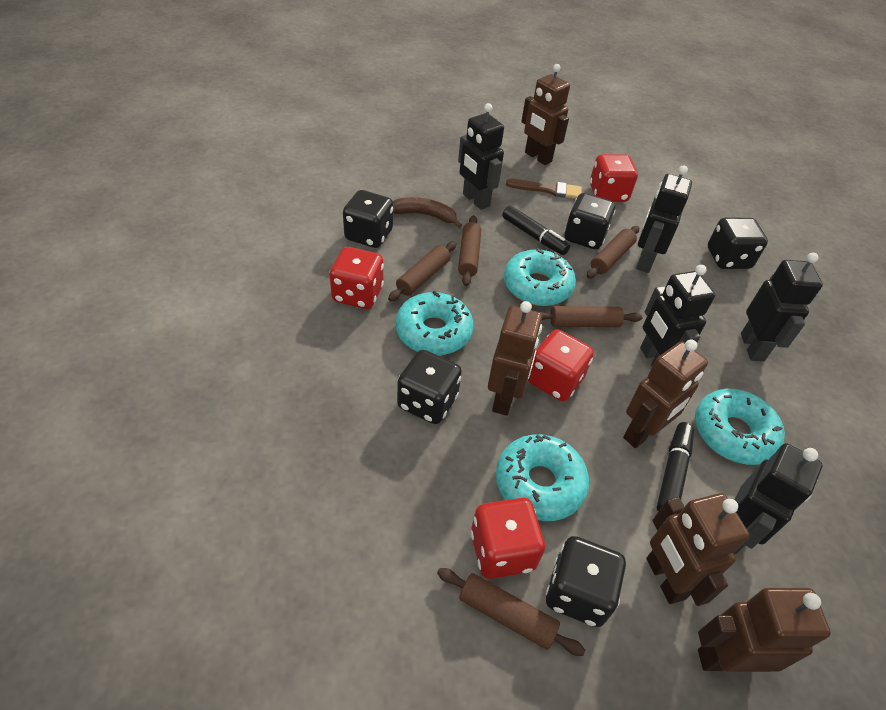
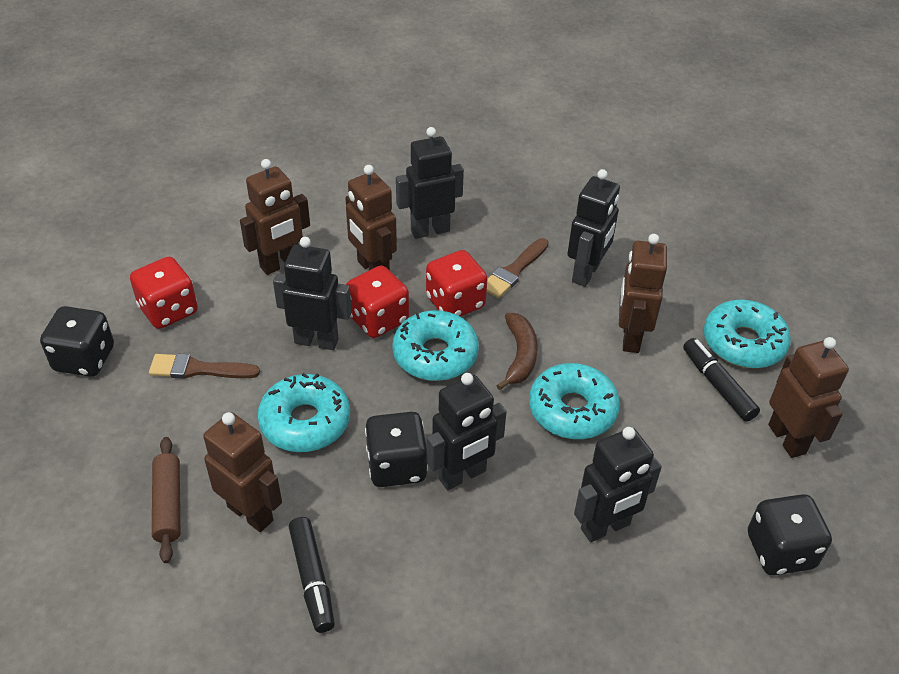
black dice: [343,190,393,248] [397,350,462,424] [546,536,626,627] [564,193,615,249] [708,218,768,269] = 5 -> [40,306,114,377] [365,412,428,487] [748,494,832,575] = 3
brown brush: [506,179,582,199] = 1 -> [149,353,260,379] [487,238,549,298] = 2
brown rolling pin: [388,241,457,301] [437,568,585,656] [458,215,481,286] [537,306,642,327] [587,226,639,278] = 5 -> [152,437,180,563] = 1
red dice: [330,247,384,309] [471,498,545,579] [528,329,594,401] [590,154,638,202] = 4 -> [130,257,198,329] [346,265,409,338] [426,250,488,317] = 3

